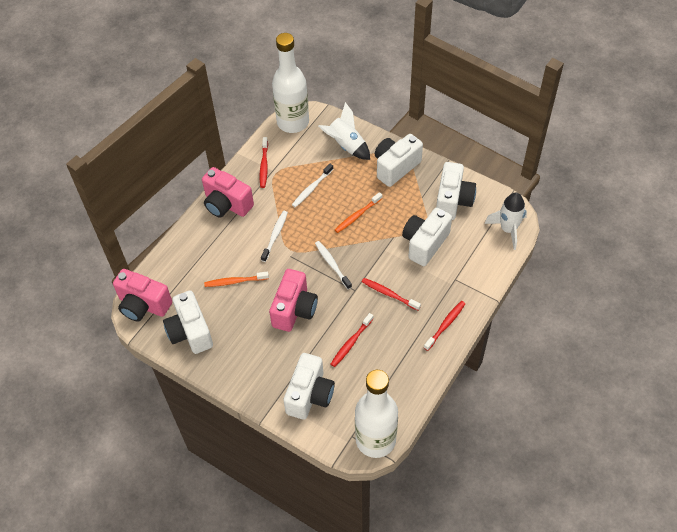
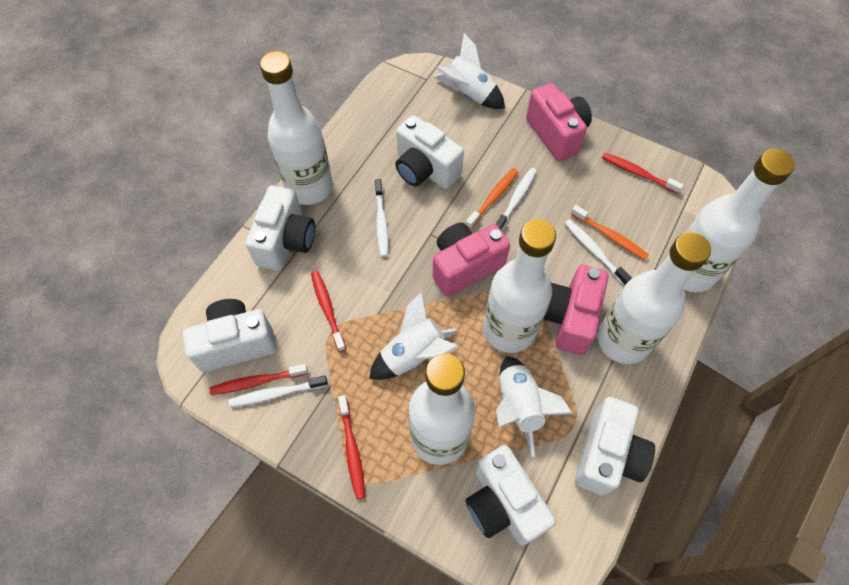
white bottle: [272,33,309,133] [355,370,398,458] = 2 -> [260,51,333,205] [409,353,475,465] [483,219,556,353] [597,232,711,364] [683,149,795,292] = 5
white rocket: [318,102,370,160] [485,192,527,250] = 2 -> [369,292,459,380] [434,33,505,109] [496,356,573,457] = 3
white toothbrush: [261,211,288,262] [292,164,333,207] [315,241,352,289] = 3 -> [229,375,328,407] [375,179,389,257] [495,168,537,231] [565,219,632,286] = 4

